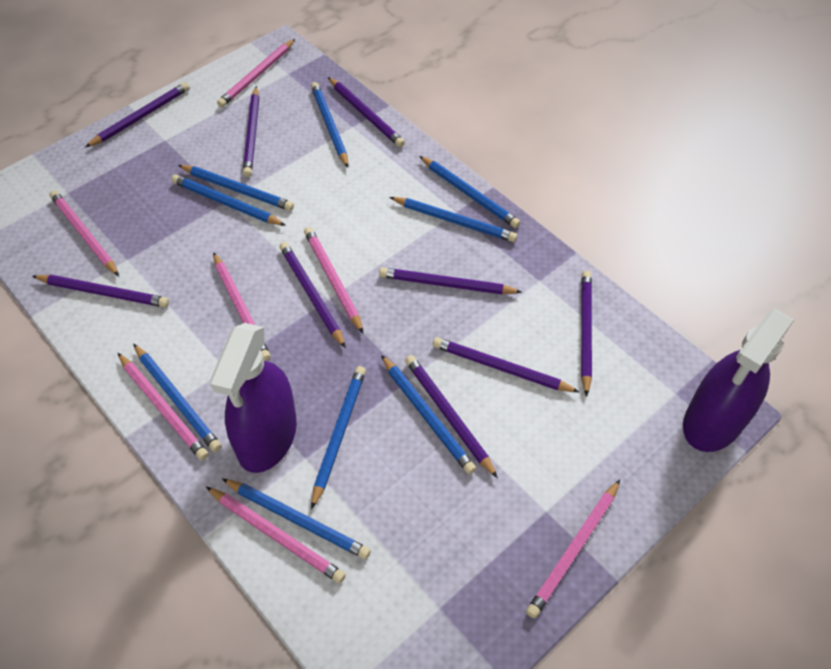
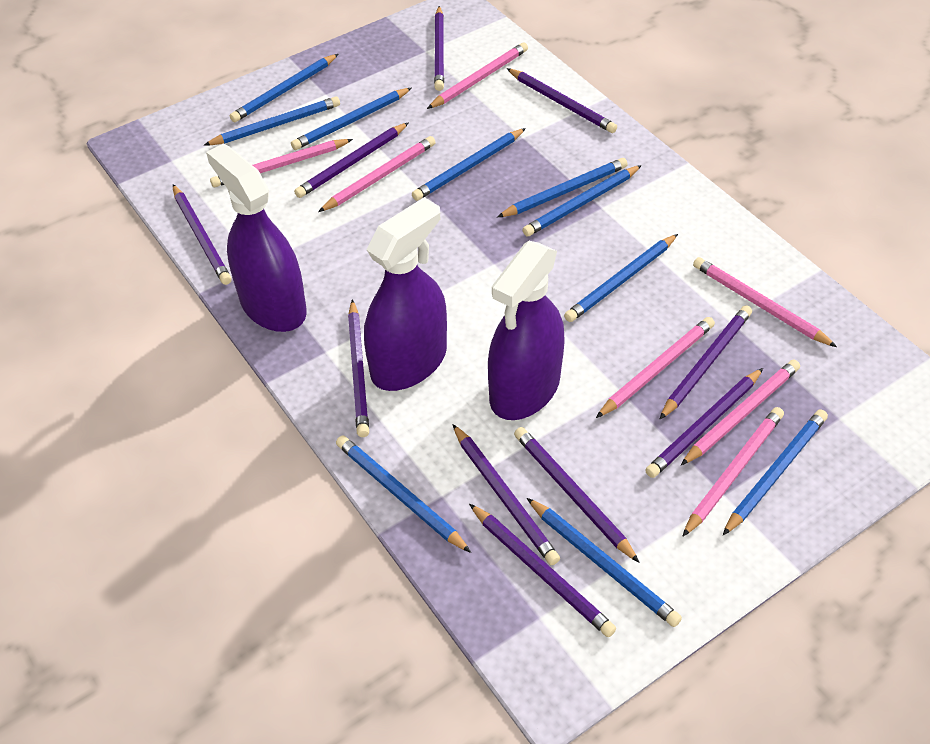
blue pencil: [133,344,222,452] [171,174,286,226] [178,165,294,211] [222,479,371,559] [311,82,349,168] [311,366,366,509] [381,355,476,474] [389,197,517,242] [419,156,521,228] = 9 -> [204,96,340,145] [230,54,338,122] [291,88,412,150] [336,435,471,553] [412,128,526,201] [497,158,628,217] [522,165,642,236] [527,498,682,627] [564,234,678,322] [723,409,828,535] = 10
purple pencil: [32,275,169,307] [85,82,190,147] [243,86,259,177] [279,242,346,348] [328,77,405,147] [379,267,522,294] [405,355,498,478] [433,337,579,392] [581,271,592,397] = 9 -> [173,184,232,285] [294,122,409,198] [348,299,369,437] [434,6,444,91] [452,424,560,565] [469,504,616,637] [507,68,617,133] [514,427,640,563] [645,368,763,478] [659,305,752,420] = 10
purple spray bottle: [210,323,297,473] [683,309,794,452] = 2 -> [206,143,307,332] [364,197,447,391] [488,241,565,420] = 3

